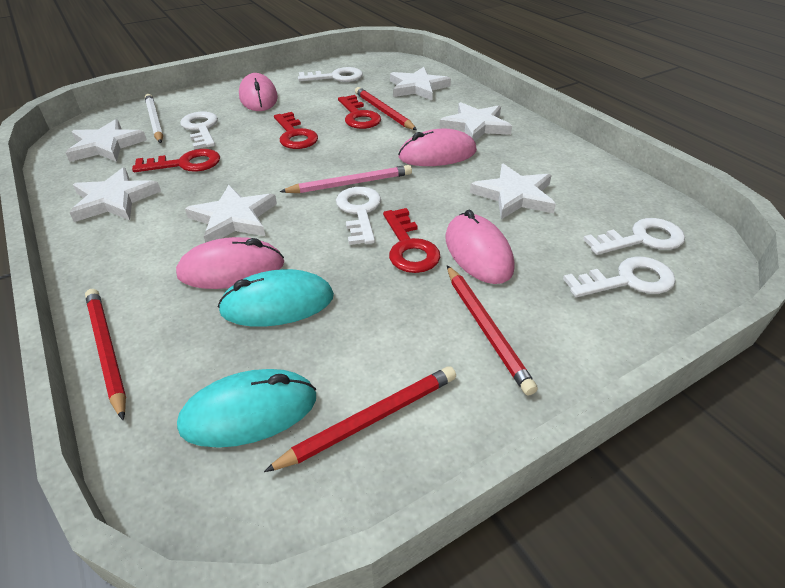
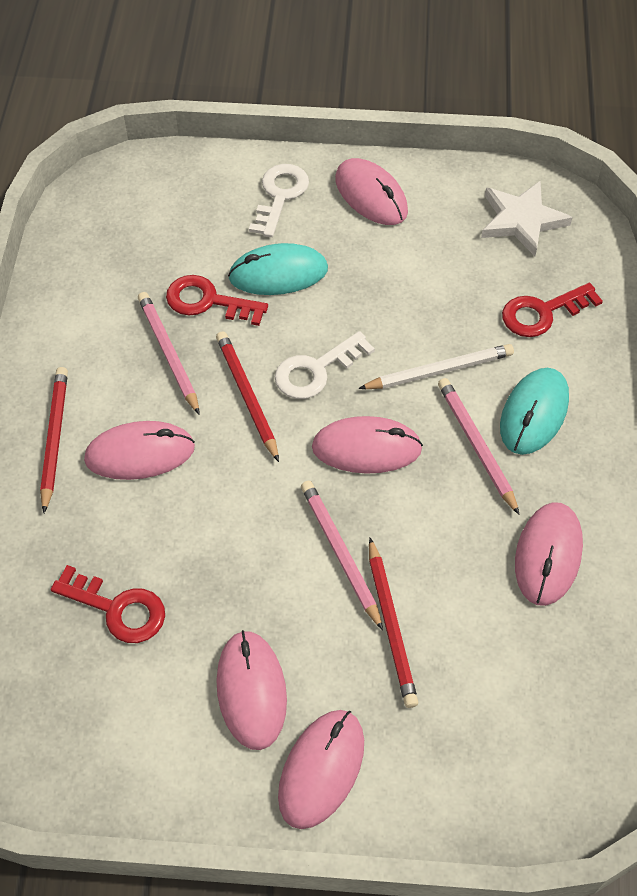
pink mouse: [176,237,284,289] [239,73,278,111] [398,129,477,166] [446,210,514,284] = 4 -> [84,421,195,480] [216,630,287,750] [278,710,364,829] [312,416,423,474] [335,158,408,225] [515,502,583,606] = 6
pink pencil: [280,165,412,193] = 1 -> [138,292,200,415] [301,481,383,631] [438,378,520,515] = 3
red key: [132,149,220,172] [274,112,318,149] [338,95,381,129] [383,208,440,273] = 4 -> [51,565,165,643] [166,275,268,326] [502,283,603,337] = 3
red pencil: [85,289,126,420] [264,366,456,472] [355,87,417,130] [447,265,538,396] = 4 -> [40,367,68,513] [216,331,279,462] [369,538,418,708] = 3
white key: [180,111,218,149] [298,67,363,82] [336,187,381,245] [563,257,676,297] [583,218,685,255] = 5 -> [249,164,309,237] [275,331,375,399] = 2
white star: [66,119,147,162] [69,167,161,222] [185,185,277,243] [390,67,451,100] [439,102,512,141] [470,163,556,219] = 6 -> [481,181,573,256] = 1

